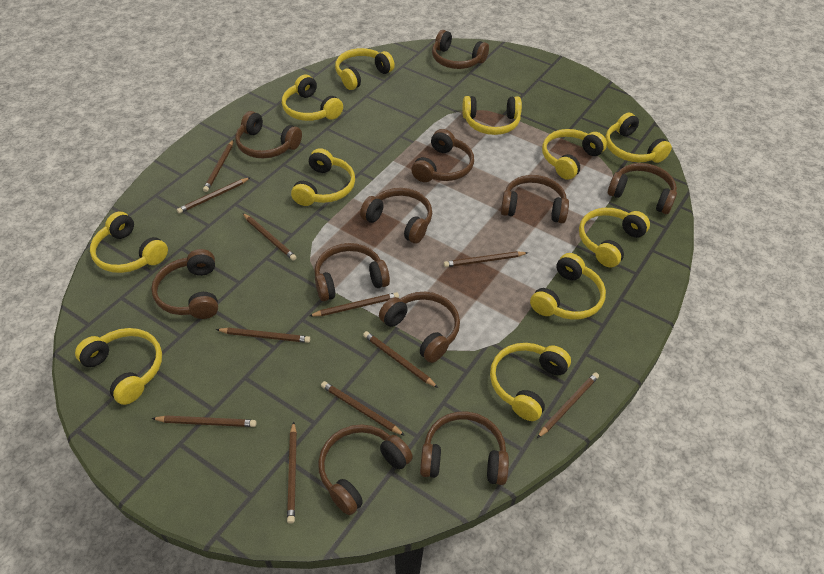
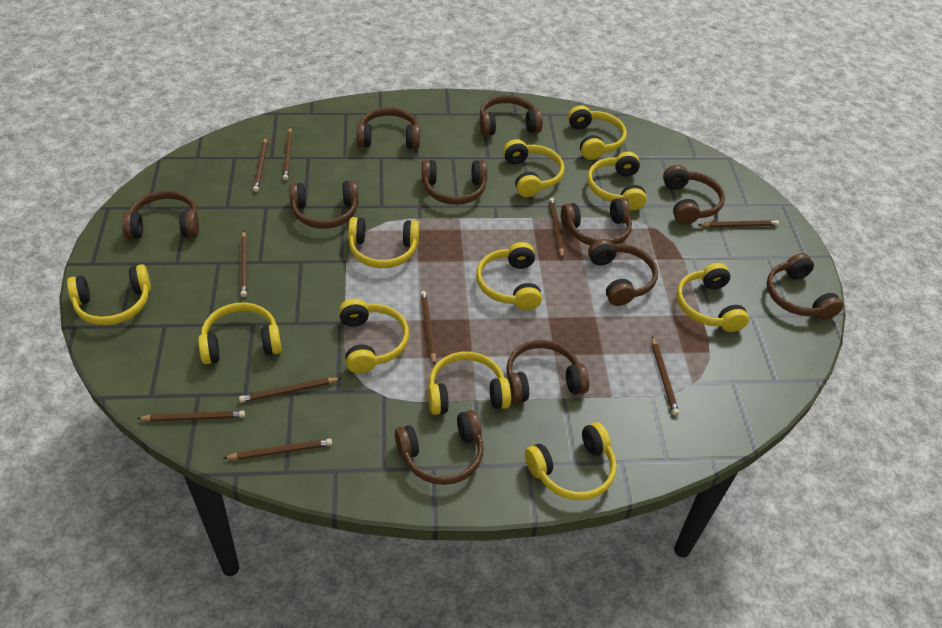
brown pencil: [151,415,256,427] [177,177,251,214] [203,140,234,192] [216,328,310,343] [242,213,297,261] [287,421,297,524] [309,292,399,316] [321,381,405,436] [363,331,438,388] [444,251,528,267] [537,372,599,438] = 11 -> [137,411,245,422] [223,439,332,460] [239,378,341,403] [240,231,247,297] [253,138,267,192] [283,127,292,180] [420,291,436,365] [549,197,564,258] [652,336,679,415] [699,220,779,228] = 10

